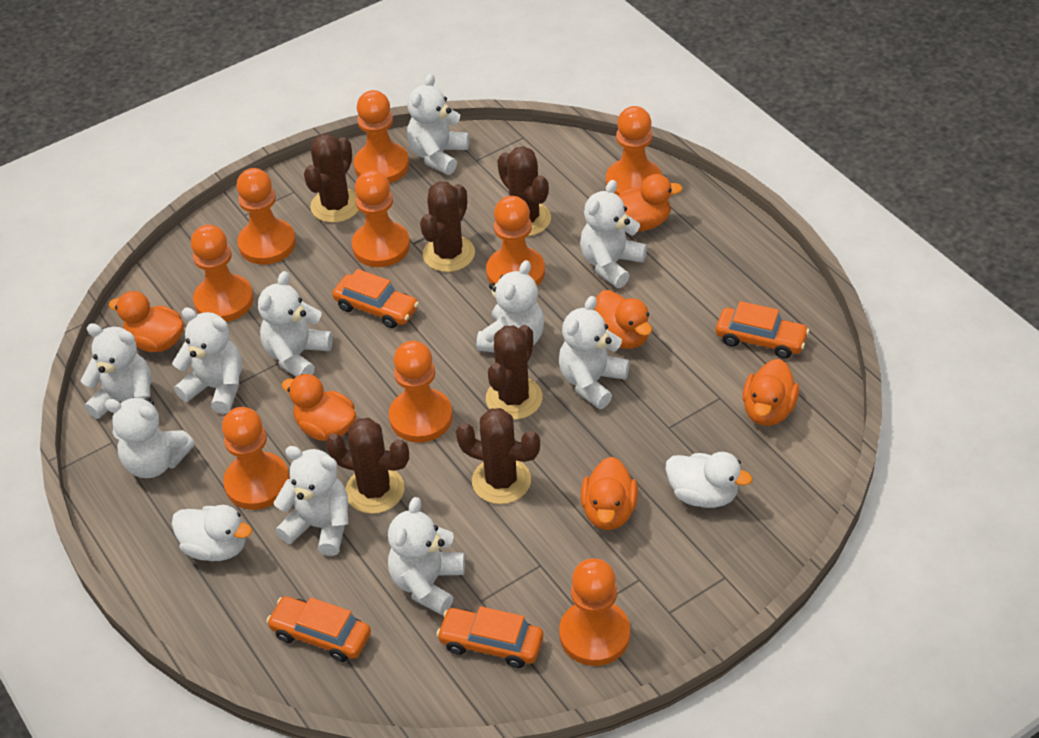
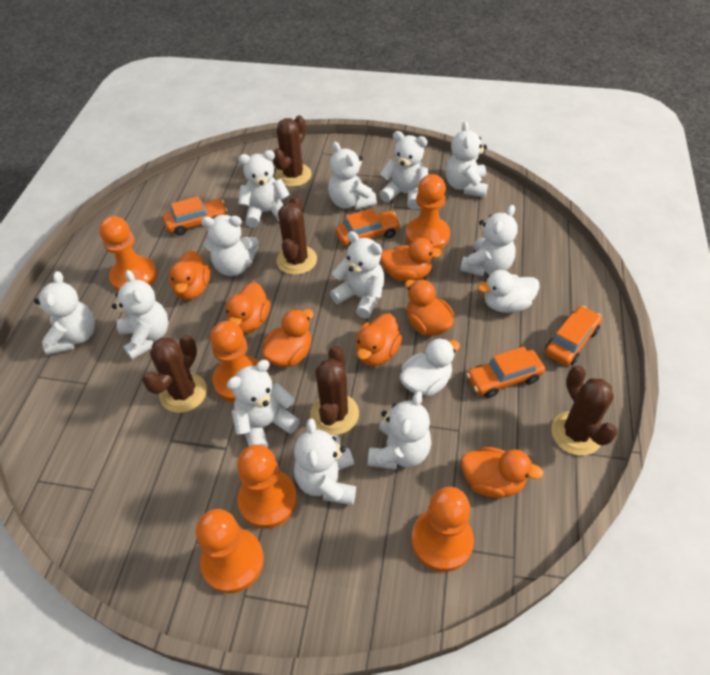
brown cactus: [304,134,359,223] [326,418,409,514] [420,182,475,272] [456,408,540,504] [486,325,542,420] [497,146,551,236] = 6 -> [142,335,207,413] [273,115,312,187] [276,196,317,275] [310,346,359,435] [551,365,617,455] = 5
orange duck: [109,291,184,352] [282,374,356,441] [581,457,638,530] [594,290,652,349] [618,174,683,231] [743,359,799,426] = 6 -> [169,250,210,300] [226,282,270,334] [262,309,314,367] [355,313,402,366] [380,238,443,281] [405,279,454,336] [461,447,544,498] = 7
orange pawn: [191,225,254,322] [222,407,290,510] [237,168,296,265] [352,170,410,267] [354,90,409,184] [389,341,453,443] [486,196,545,286] [559,558,630,666] [606,106,662,195] = 9 -> [99,216,157,292] [196,509,264,593] [210,321,259,402] [237,445,297,529] [406,174,450,249] [411,487,474,572] = 6
white teddy bear: [80,323,152,419] [105,397,195,478] [172,307,242,414] [258,271,333,377] [274,446,348,556] [388,497,465,615] [407,73,469,175] [476,260,544,352] [558,296,630,409] [580,180,647,288] = 10 -> [34,271,95,355] [112,270,169,360] [201,215,259,276] [227,360,300,448] [238,150,290,227] [294,418,356,505] [328,142,377,210] [330,231,385,319] [368,391,431,470] [379,131,428,209] [445,121,488,197] [460,205,518,276] = 12

